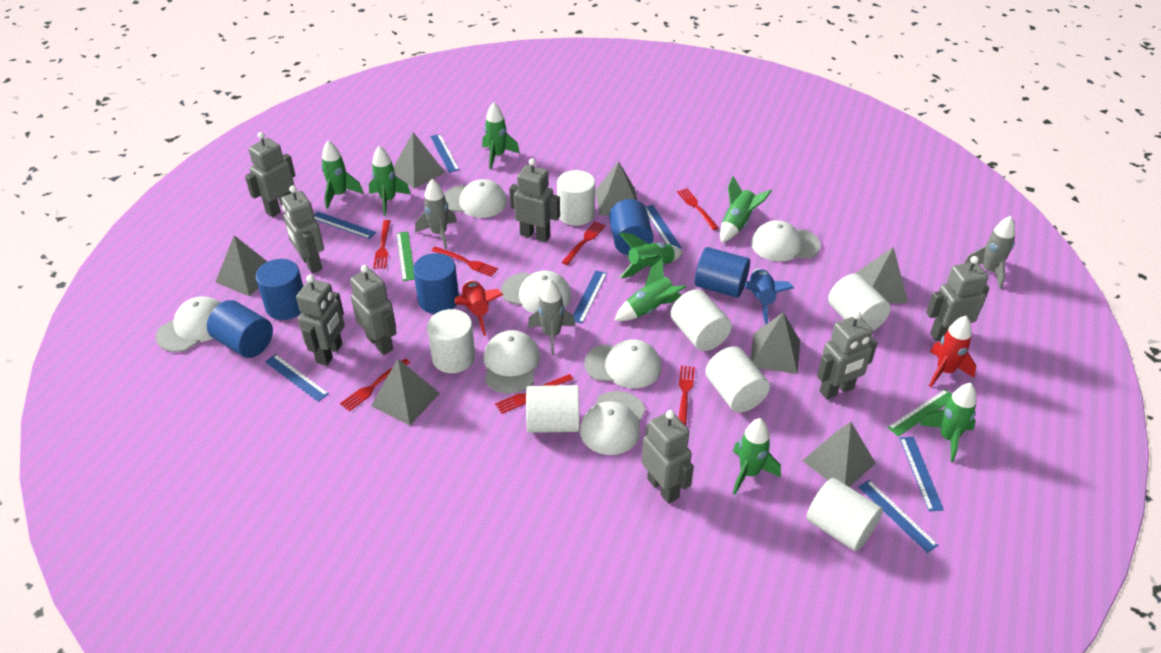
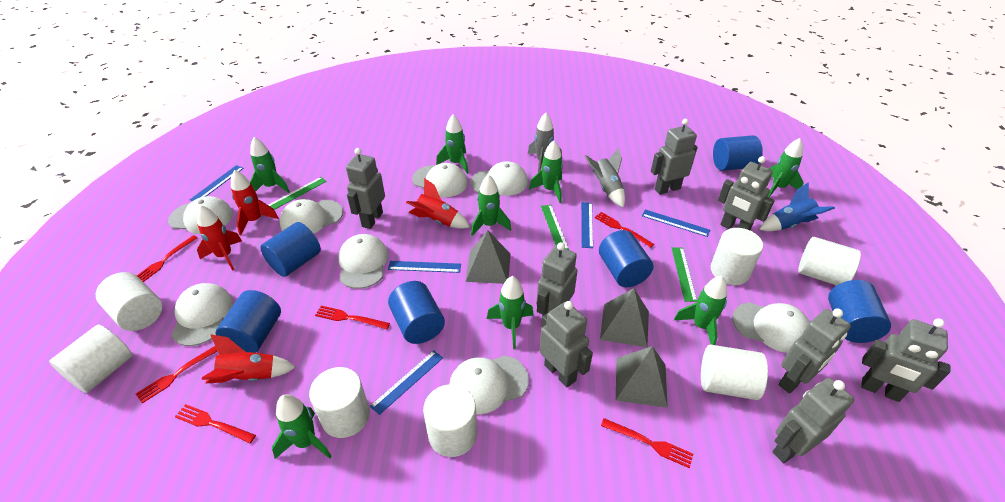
blue cylinder: [207,300,273,358] [256,259,303,320] [413,253,459,314] [609,199,653,255] [695,247,750,298] = 5 -> [215,290,281,353] [260,222,321,277] [388,281,445,344] [599,230,653,287] [713,135,763,171] [828,280,891,343] = 6
blue ruler: [265,354,329,402] [314,212,376,239] [430,134,459,173] [573,270,607,324] [645,205,682,249] [858,480,938,553] [899,437,944,511] = 7 -> [190,165,244,201] [370,350,443,415] [388,261,461,273] [581,202,593,248] [642,209,710,237] = 5
green ruler: [396,232,415,281] [887,389,952,436] = 2 -> [268,177,327,210] [541,205,569,250] [672,247,697,302] = 3
grey pyramid: [216,235,267,296] [371,359,440,426] [394,132,446,188] [595,162,637,216] [751,312,800,374] [802,422,876,487] [856,247,908,303] = 7 -> [466,230,511,284] [600,288,649,347] [616,346,668,408] = 3
grey rocket: [415,179,457,249] [528,279,575,355] [964,216,1015,289] = 3 -> [528,113,562,172] [584,148,625,207] = 2
red fork: [340,358,410,411] [373,220,391,269] [432,246,498,277] [495,374,574,414] [562,222,605,265] [677,188,719,230] [678,365,695,426] = 7 -> [136,346,217,404] [137,235,197,282] [175,404,256,443] [315,306,390,329] [595,212,654,248] [601,418,693,468] = 6
red rocket: [455,280,503,336] [929,316,976,387] = 2 -> [197,205,242,271] [202,334,296,383] [231,170,279,235] [406,178,470,229] = 4
white cap: [156,296,221,352] [444,179,507,218] [484,330,540,394] [501,271,571,313] [580,391,646,455] [585,339,661,388] [751,220,820,262] = 7 -> [168,196,233,234] [171,283,233,346] [280,199,343,234] [338,234,388,289] [412,163,468,197] [450,356,529,414] [470,161,528,196] [732,302,810,353] = 8

